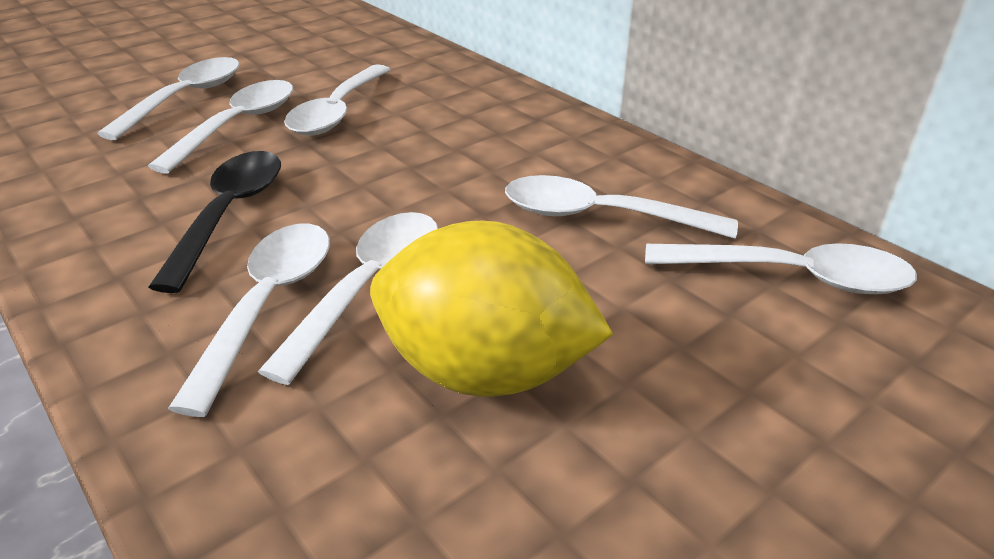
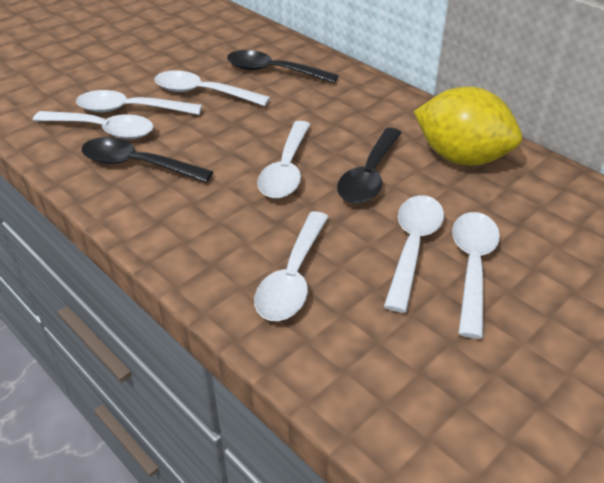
black spoon: [148,151,281,293] = 1 -> [82,137,213,183] [227,50,339,83] [337,128,402,204] = 3

